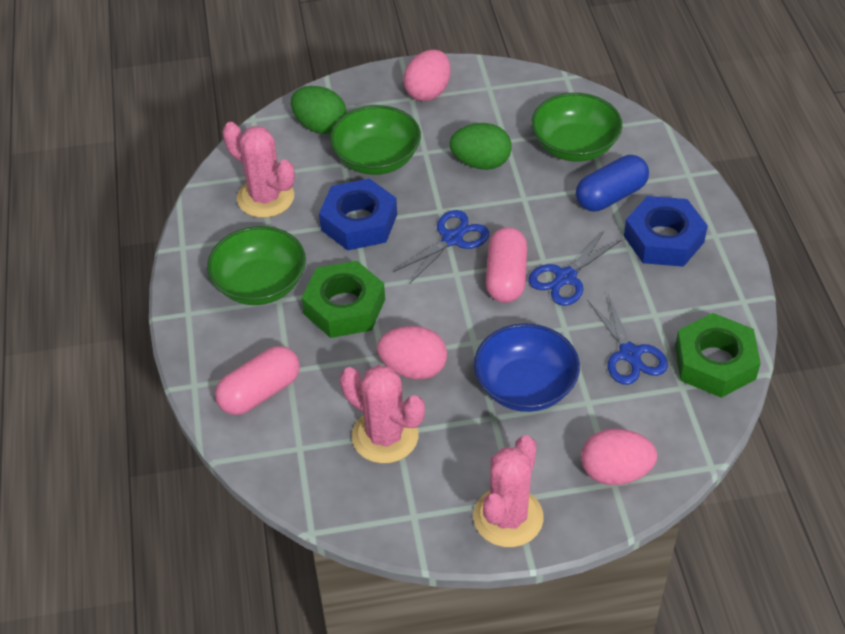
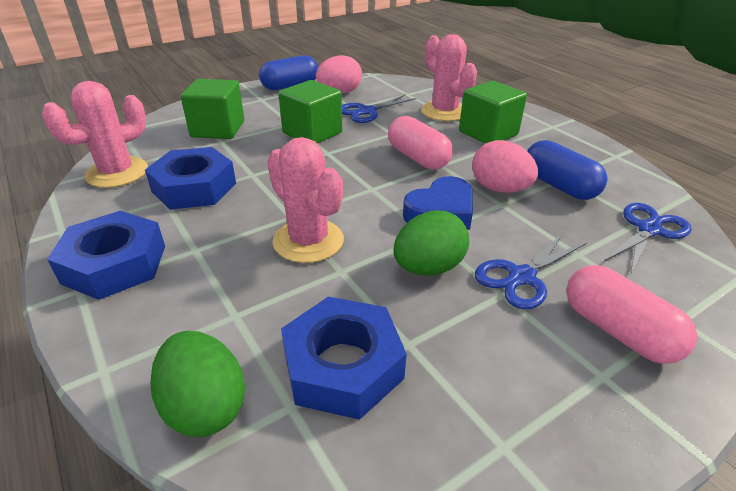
blue bowl: [474,323,580,412] = 1 -> none = 0
blue capsule: [576,155,649,211] = 1 -> [259,55,318,90] [527,140,607,200] = 2
blue heart: none = 0 -> [403,176,473,230] = 1
blue nut: [319,179,397,250] [624,196,708,267] = 2 -> [47,211,165,300] [145,147,236,210] [281,297,407,420] = 3
green bowl: [207,226,306,305] [330,105,421,175] [532,93,622,162] = 3 -> none = 0
green cube: none = 0 -> [181,79,244,139] [278,80,342,143] [459,81,527,144] = 3
green nut: [302,261,385,338] [675,313,761,398] = 2 -> none = 0
pink egg: [377,326,447,380] [403,50,451,101] [581,429,658,485] = 3 -> [316,55,362,93] [472,140,538,193] = 2

